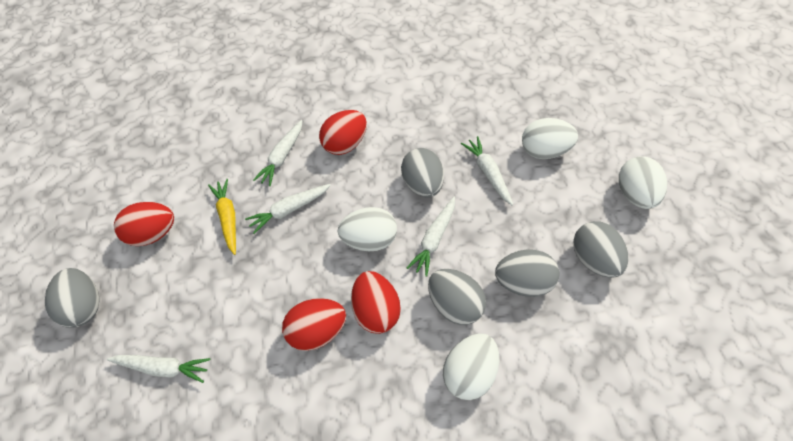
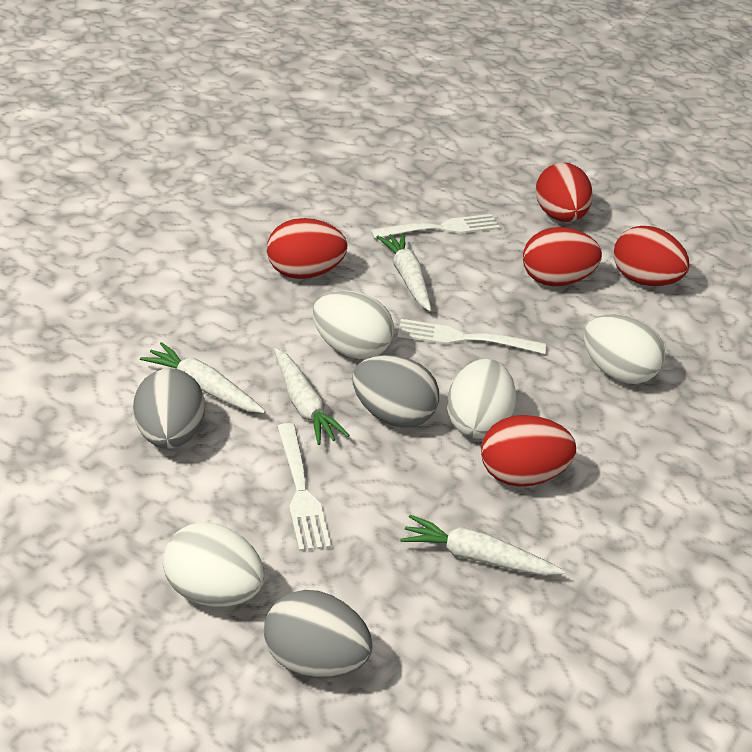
grey egg: [45,268,100,328] [401,148,444,198] [428,269,486,325] [495,249,559,297] [573,221,628,278] = 5 -> [133,368,205,449] [264,590,373,679] [352,355,439,428] = 3
red egg: [114,202,174,246] [282,298,346,351] [319,110,367,155] [351,271,401,334] = 4 -> [267,218,348,279] [481,415,576,487] [523,227,602,286] [536,162,593,222] [614,226,689,286] = 5
white carrot: [106,355,211,383] [245,184,331,234] [253,120,303,186] [407,197,455,277] [461,136,513,206] = 5 -> [140,342,266,413] [274,348,350,445] [377,233,431,311] [400,515,565,576] = 4
white fork: none = 0 -> [277,423,331,551] [370,214,500,239] [397,319,546,354] = 3
yellow carrot: [208,179,236,255] = 1 -> none = 0

